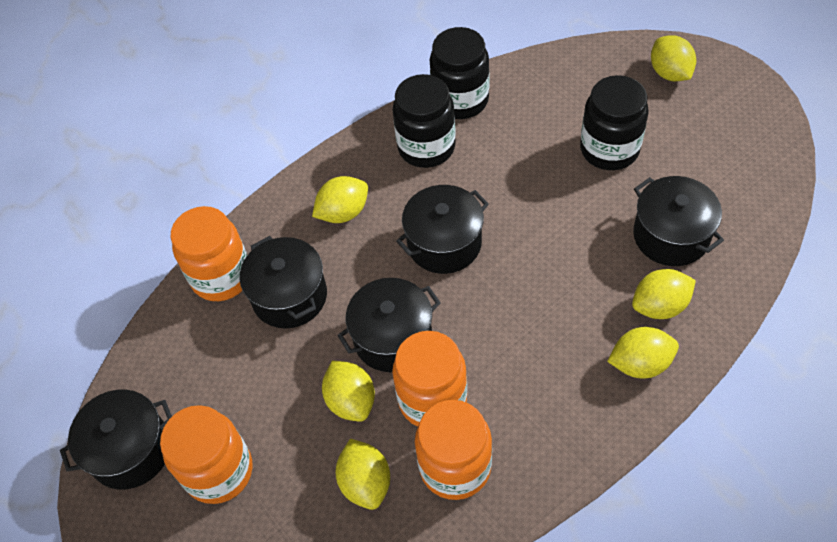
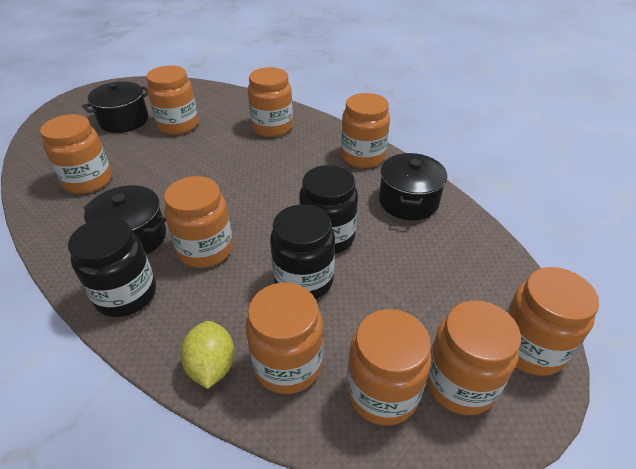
black pot: [60,389,172,490] [240,236,327,329] [337,278,441,372] [396,185,489,274] [633,176,724,266] = 5 -> [82,81,149,133] [83,185,166,255] [379,153,447,220] = 3
orange jar: [160,405,252,504] [171,206,247,301] [392,331,467,427] [415,400,492,500] = 4 -> [40,114,112,194] [146,65,198,135] [164,176,233,268] [246,282,323,394] [248,67,293,137] [341,93,390,168] [347,309,432,425] [426,300,521,415] [506,267,599,376] = 9
yellow lemon: [312,176,368,223] [322,361,375,422] [336,439,390,510] [607,327,679,378] [632,269,696,319] [651,35,696,81] = 6 -> [180,321,235,389] = 1

